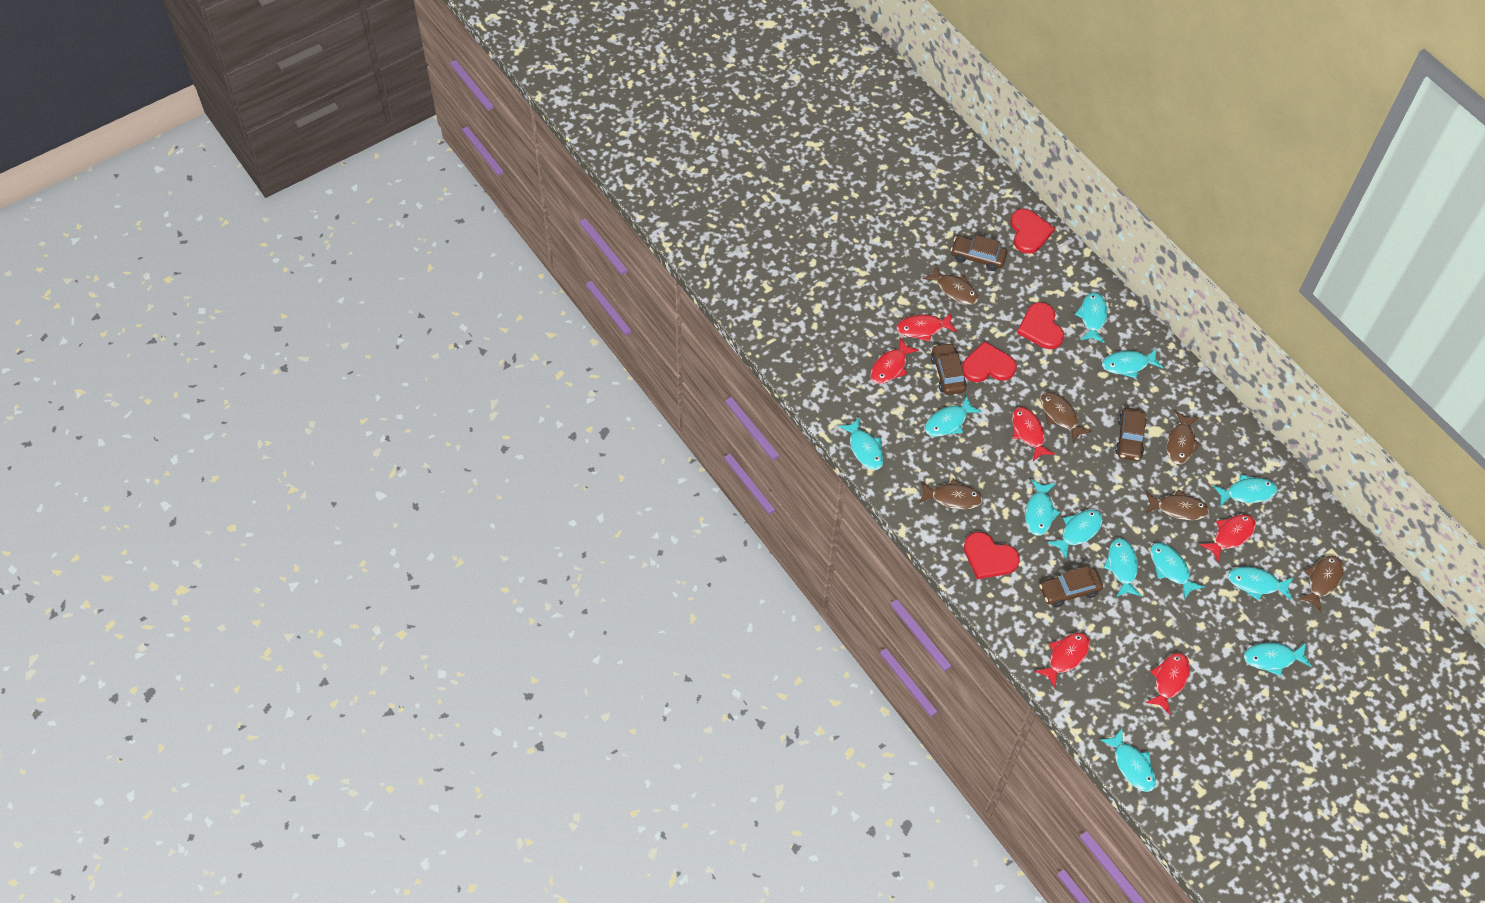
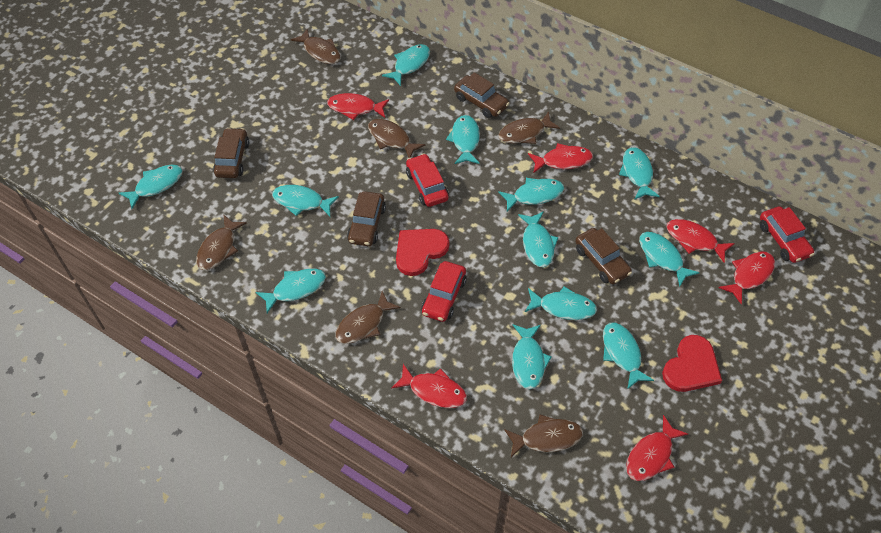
red car: none = 0 -> [406,154,449,207] [422,261,467,322] [760,207,814,263] = 3
red heart: [962,341,1016,382] [964,532,1020,579] [1010,209,1055,254] [1017,302,1064,349] = 4 -> [396,229,449,276] [662,335,722,392] = 2

